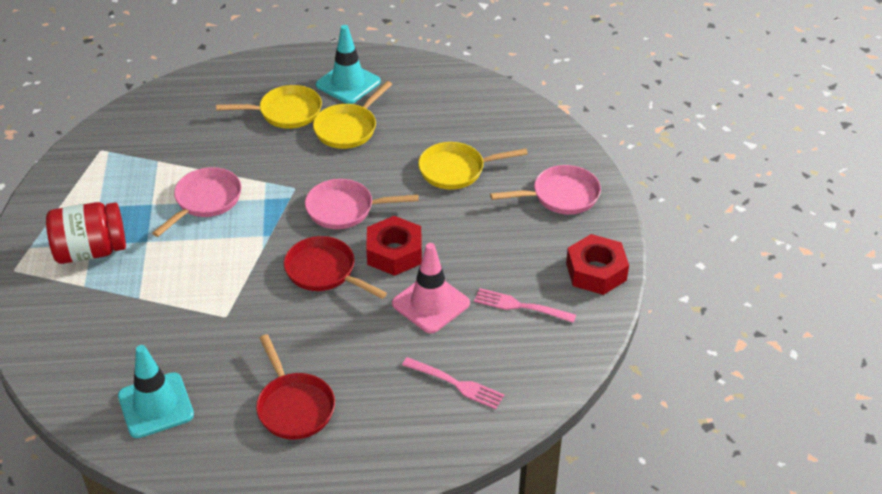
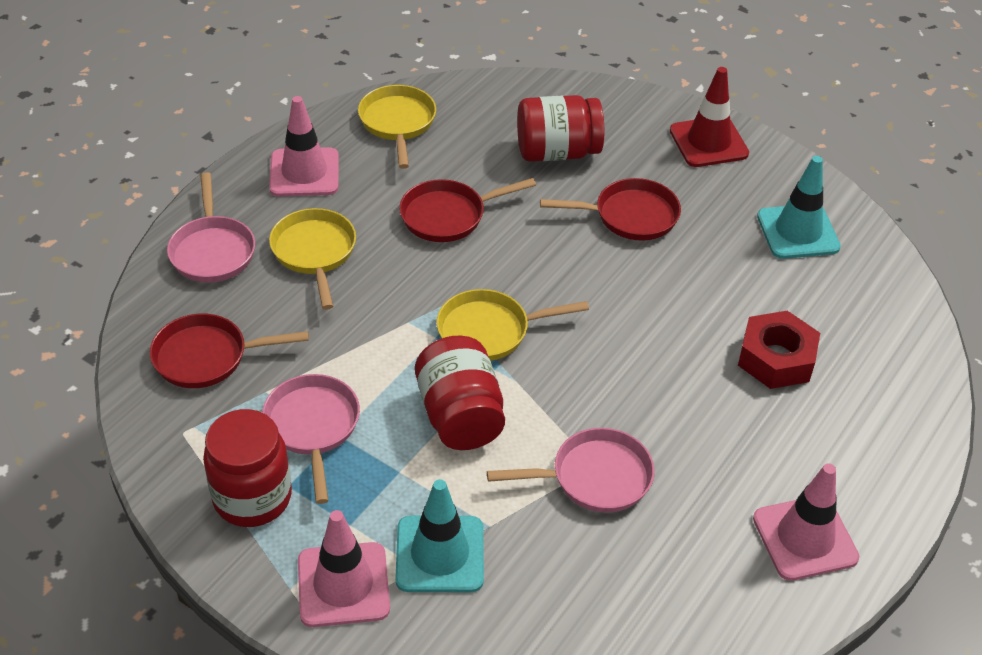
pink fork: [402,357,505,409] [474,288,576,323] = 2 -> none = 0
pink traffic cone: [392,243,470,333] = 1 -> [269,96,339,197] [298,510,390,627] [753,463,859,581] = 3
red jar: [46,202,126,264] = 1 -> [203,409,292,527] [415,336,505,450] [517,95,604,162] = 3
red nut: [366,216,422,276] [566,234,629,295] = 2 -> [738,311,820,389] = 1
red pan: [256,334,335,439] [284,236,387,299] = 2 -> [150,314,309,388] [399,178,536,242] [540,178,681,241] = 3
red traffic cone: none = 0 -> [670,67,749,167] = 1

